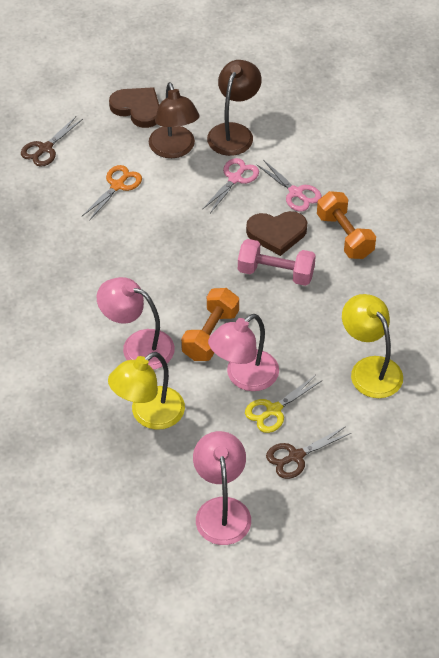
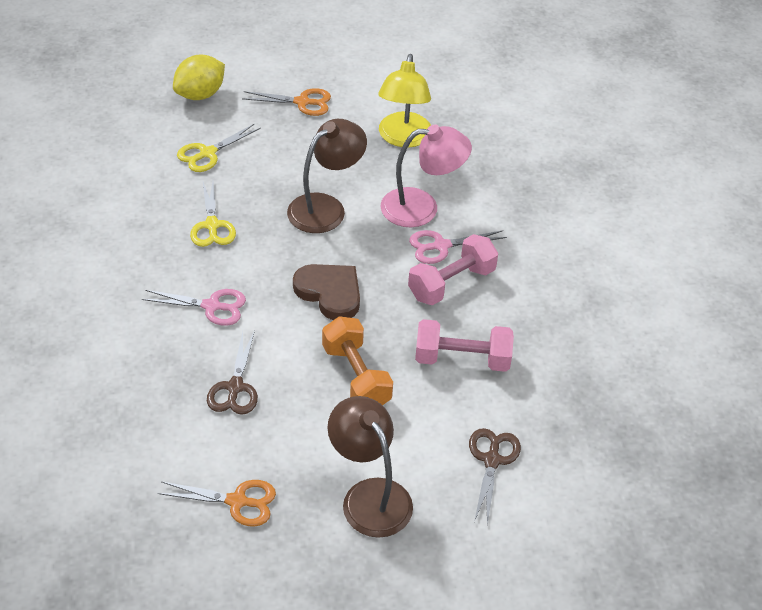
brown heart: [109,87,159,128] [246,211,307,256] = 2 -> [293,264,360,320] = 1
orange dumbbell: [181,288,239,361] [317,191,376,259] = 2 -> [322,316,393,405] = 1
orange scissors: [82,165,142,221] = 1 -> [158,480,276,527] [242,88,331,116] = 2
pink dumbbell: [238,239,316,286] = 1 -> [408,234,498,305] [415,319,514,372] = 2
pink lamp: [96,277,175,370] [193,431,251,545] [208,314,279,391] = 3 -> [381,124,472,227] = 1
yellow lamp: [108,352,185,430] [342,294,403,398] = 2 -> [379,54,431,148] = 1
yellow lemon: none = 0 -> [173,55,225,100] = 1
yellow scissors: [245,375,322,433] = 1 -> [177,123,261,172] [190,181,236,247] = 2

